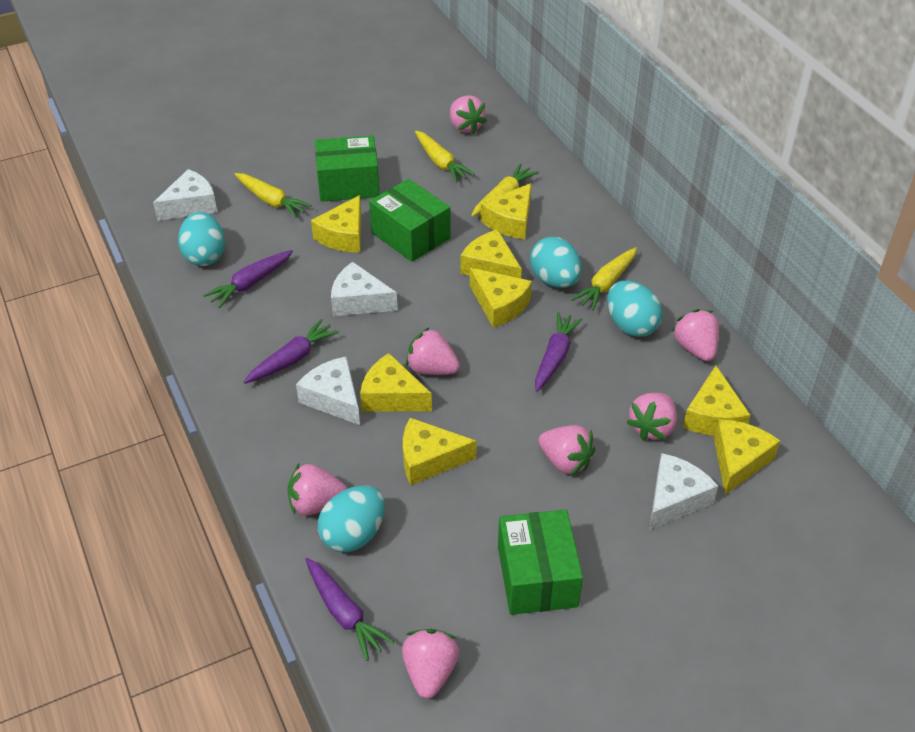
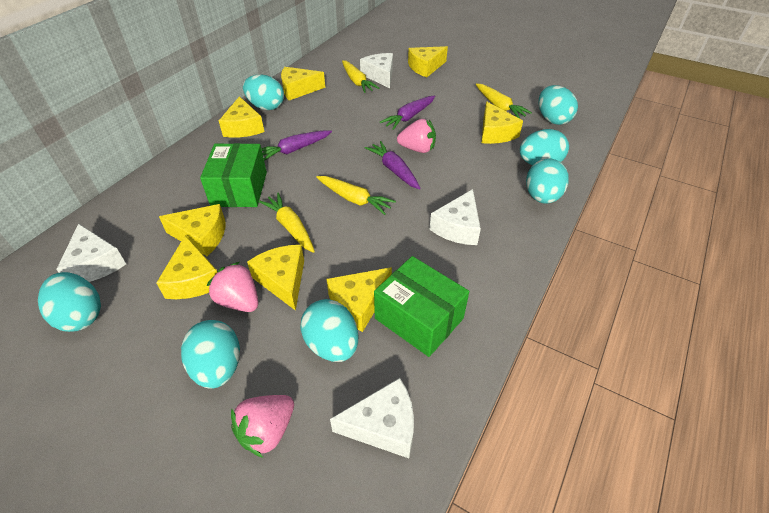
green box: [315,135,380,202] [369,179,451,262] [498,510,583,615] = 3 -> [200,143,267,207] [374,256,469,357] = 2
pink strawberry: [287,464,348,516] [402,629,459,699] [406,327,460,375] [450,95,487,134] [538,425,595,476] [627,393,677,441] [672,309,719,361] = 7 -> [207,262,258,312] [231,395,294,458] [397,119,436,153] = 3
purple carrot: [203,250,293,308] [244,319,339,384] [305,558,394,661] [535,312,583,392] = 4 -> [261,130,332,161] [365,141,421,189] [380,96,435,130] = 3
turquoise egg: [178,212,225,266] [318,485,385,552] [530,237,581,288] [607,281,663,337] = 4 -> [38,272,101,332] [181,320,240,389] [243,75,284,110] [300,299,358,362] [520,129,569,165] [526,158,569,204] [539,85,578,125] = 7

